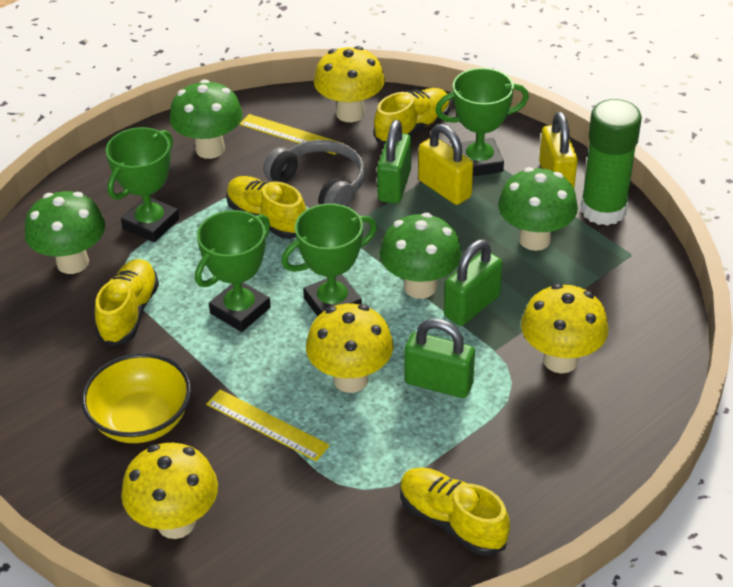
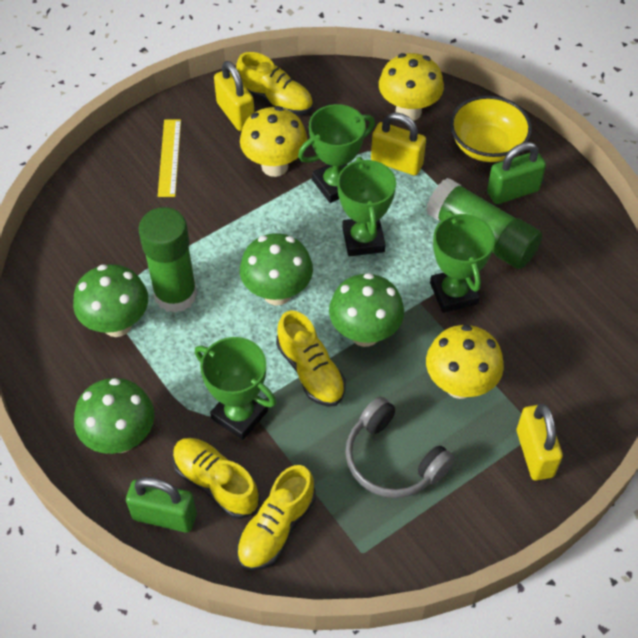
green glue stick: [581,99,642,226] = 1 -> [138,207,197,313] [426,178,542,269] = 2
green padlock: [377,120,411,204] [404,318,475,398] [444,240,502,326] = 3 -> [126,477,197,533] [487,142,546,204] = 2
yellow mushroom: [121,443,218,539] [306,303,393,393] [314,46,385,122] [521,284,608,373] = 4 -> [240,106,308,177] [379,53,444,121] [426,325,504,399] = 3
yellow padlock: [418,124,473,205] [539,112,578,188] = 2 -> [214,61,254,131] [371,112,426,175] [517,403,563,481] = 3
yellow ruler: [206,390,330,461] [240,114,344,155] = 2 -> [158,119,181,197] = 1

